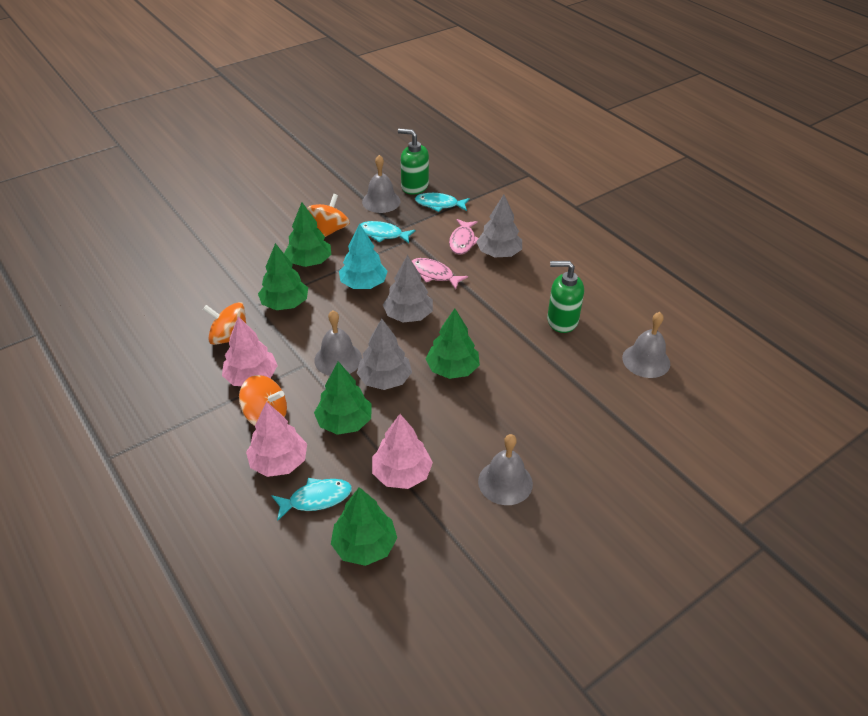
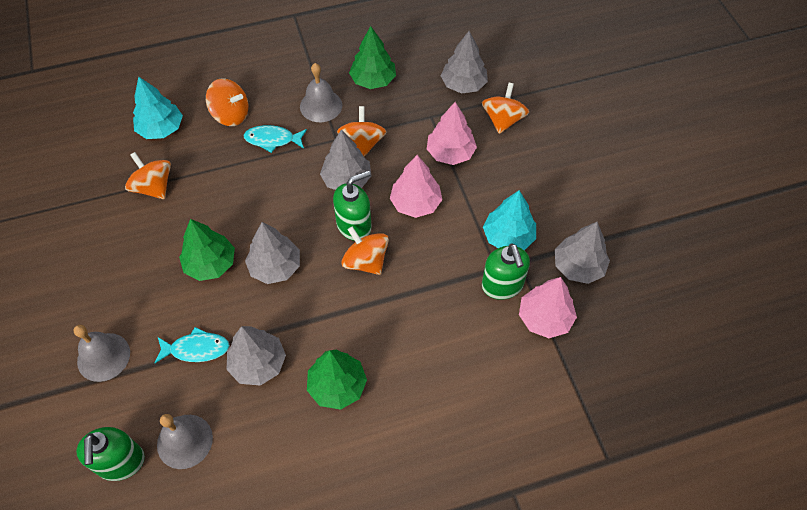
green soap dispenser: [398,129,429,195] [547,261,584,333] = 2 -> [76,427,145,481] [333,170,372,241] [482,244,530,300] = 3
green tree: [258,243,308,310] [284,203,331,267] [314,361,371,435] [331,487,397,566] [426,308,480,379] = 5 -> [179,219,235,281] [307,349,367,410] [349,26,396,89] = 3
grey bell: [314,310,362,376] [362,155,401,213] [478,434,533,505] [622,312,670,378] = 4 -> [74,325,130,382] [157,414,213,469] [300,63,342,122] = 3
grey tree: [357,319,412,390] [383,255,433,323] [476,194,522,257] = 3 -> [227,326,286,386] [245,222,300,284] [320,130,371,190] [441,31,488,94] [555,222,610,284] = 5
orange spinning top: [203,302,246,345] [239,375,287,426] [307,194,350,237] = 3 -> [125,152,171,199] [206,79,248,126] [337,106,386,157] [342,226,389,275] [482,83,529,134] = 5
pink fish: [412,258,468,290] [449,219,478,255] = 2 -> none = 0
turquoise fish: [271,478,352,521] [360,221,416,243] [415,193,470,212] = 3 -> [154,327,230,363] [244,125,307,153] = 2
turquoise tree: [339,224,387,289] = 1 -> [133,77,183,139] [483,190,536,250] = 2

